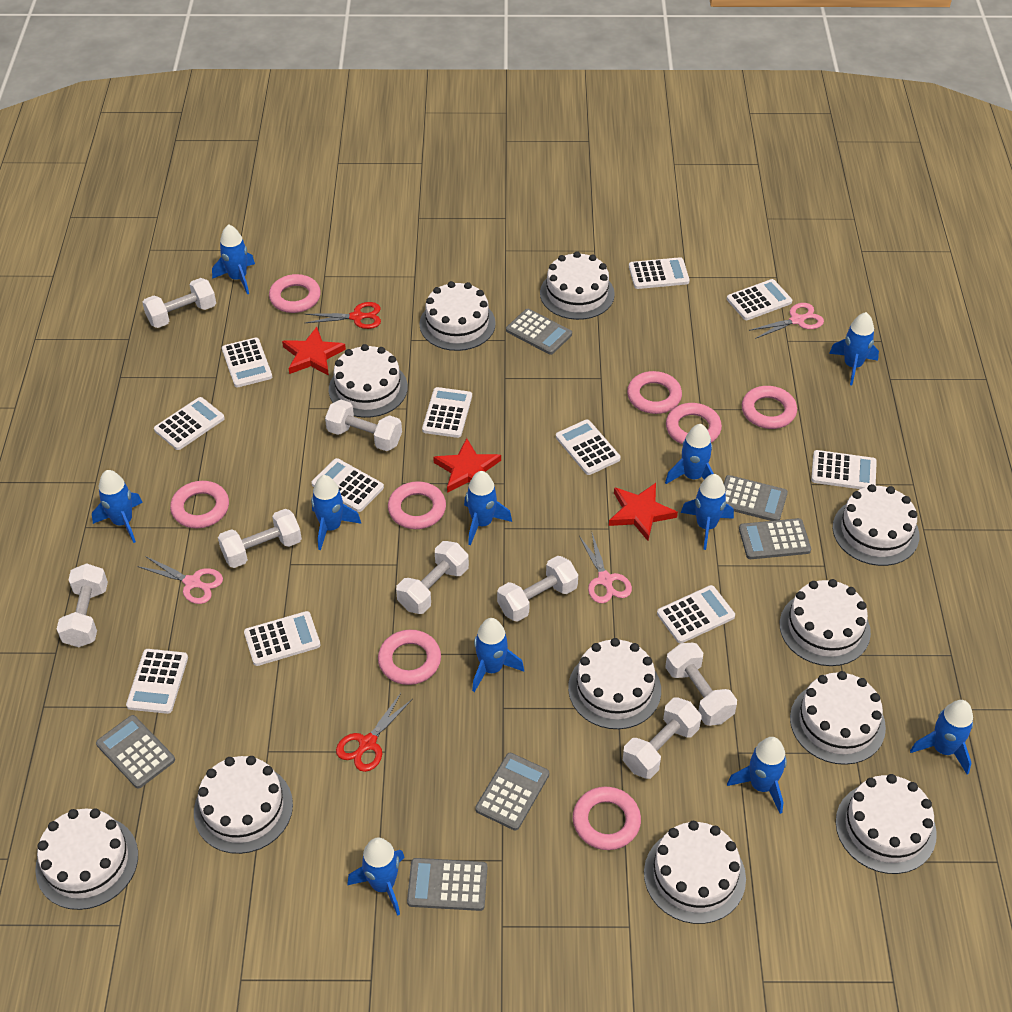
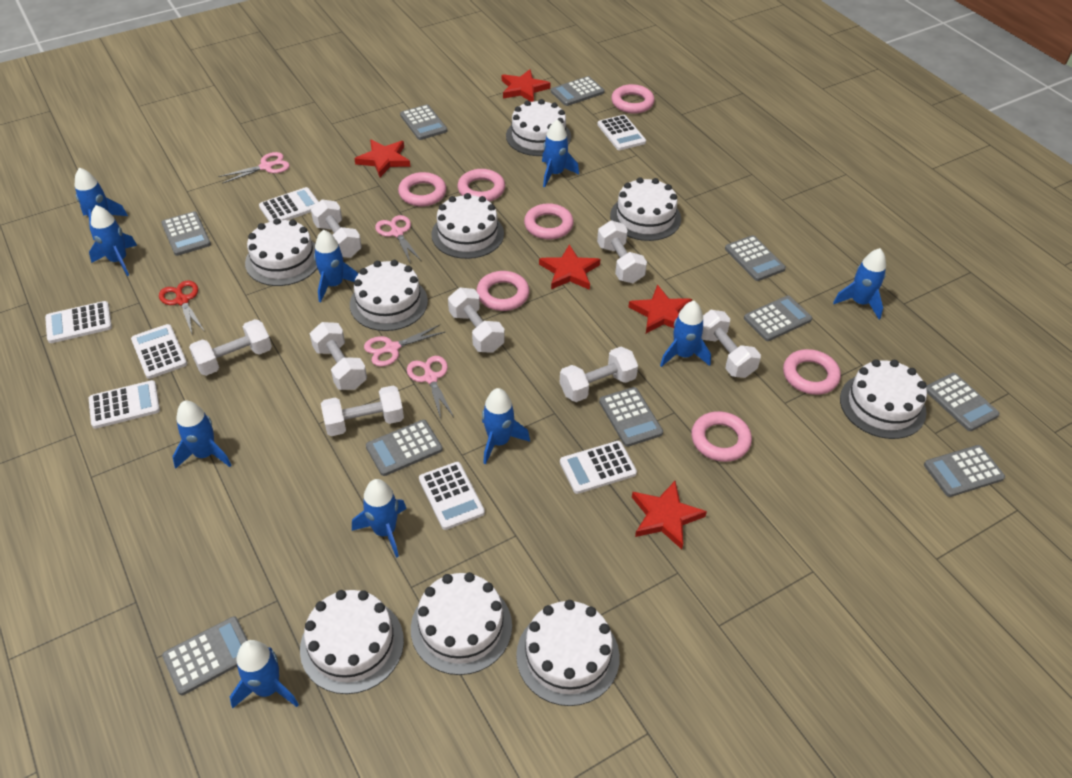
blue rocket: [92,470,143,543] [212,224,255,294] [311,475,361,550] [347,837,405,916] [464,471,512,545] [472,618,524,692] [665,424,714,484] [681,474,734,550] [727,737,787,814] [829,312,879,385] [910,700,973,774] = 11 -> [75,168,128,240] [89,205,137,276] [172,401,231,469] [230,640,299,709] [314,229,358,303] [352,479,407,558] [482,388,530,464] [542,119,579,187] [660,301,711,367] [833,248,886,319] = 10
grey calculator: [96,715,175,789] [407,858,487,911] [475,753,549,830] [506,309,572,355] [724,475,788,521] [739,518,811,559] = 6 -> [161,211,211,256] [162,616,248,695] [366,420,443,476] [400,105,447,140] [551,76,605,106] [599,387,663,447] [725,235,786,281] [744,296,812,341] [924,445,1005,497] [926,373,1000,431] = 10
pink ring: [170,481,229,528] [269,274,321,313] [378,630,441,685] [388,481,446,529] [573,787,641,850] [627,371,682,414] [666,403,722,444] [742,386,797,429] = 8 -> [398,172,446,206] [457,169,505,202] [476,271,529,311] [524,203,574,240] [611,84,655,113] [691,411,752,462] [783,349,841,395] = 7
pink scissors: [137,556,223,604] [579,534,632,603] [749,303,824,339] = 3 -> [218,152,290,184] [364,325,445,367] [375,215,421,264] [407,356,454,419] = 4
red scissors: [305,302,381,329] [336,693,412,772] = 2 -> [159,280,205,333] = 1
red star: [282,327,346,376] [433,438,501,493] [609,483,678,541] = 3 -> [354,139,410,177] [502,69,550,102] [539,244,601,290] [628,284,692,333] [632,481,707,549] = 5
white cake: [35,808,138,910] [194,756,293,854] [329,344,408,418] [419,281,496,351] [540,251,615,320] [568,638,661,729] [644,821,746,924] [780,579,871,666] [790,671,886,765] [833,484,919,566] [836,774,937,874] = 11 -> [245,218,317,286] [300,590,404,694] [350,260,428,331] [411,572,512,675] [431,193,504,259] [506,99,571,156] [516,600,620,706] [610,177,681,241] [840,359,927,439] = 9
white calculator: [126,649,188,714] [154,397,225,450] [222,338,272,387] [244,611,320,666] [311,458,384,512] [422,387,472,438] [556,419,621,475] [629,257,690,289] [657,585,735,643] [727,279,792,320] [811,450,877,489] = 11 -> [45,301,112,343] [89,380,160,429] [131,324,187,379] [259,187,319,222] [419,462,485,530] [560,441,637,494] [597,115,646,150] = 7

